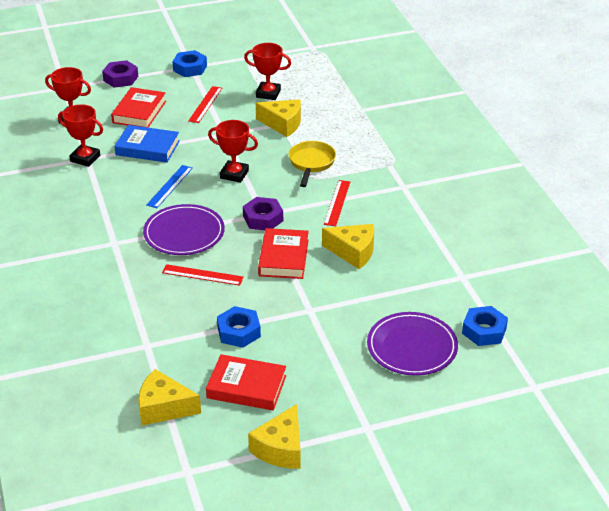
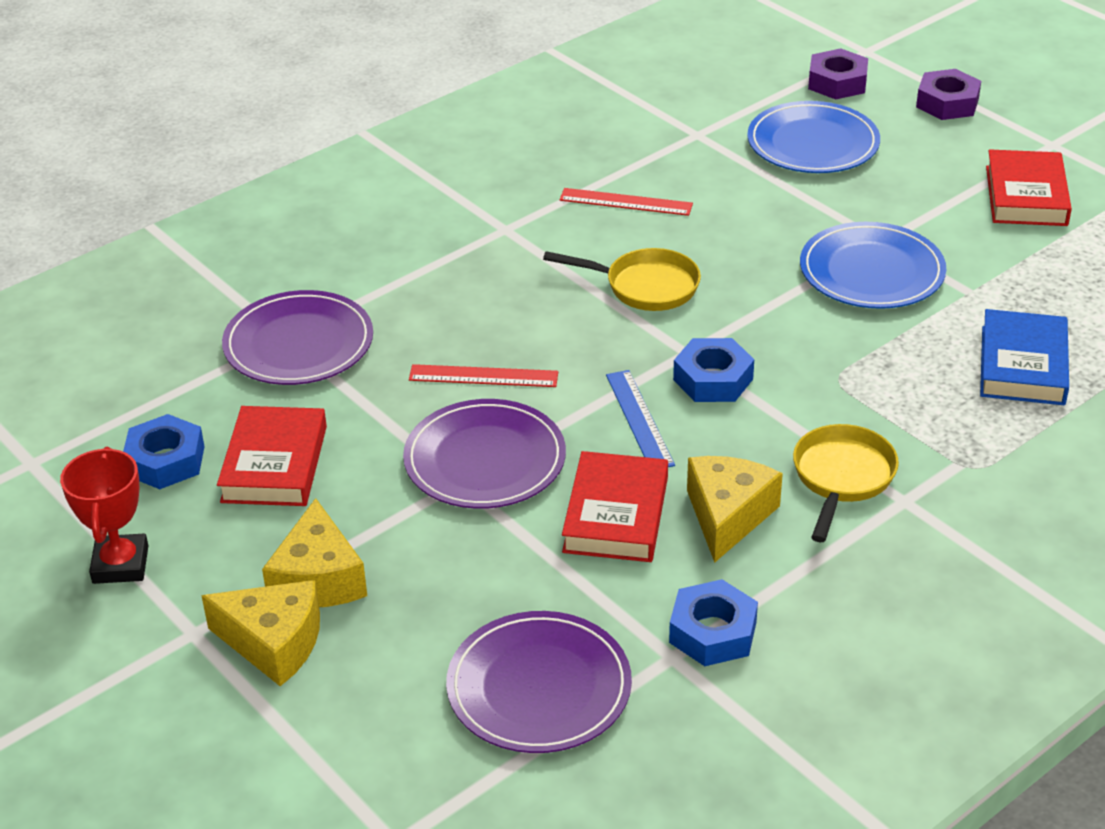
blue plate: none = 0 -> [747,101,880,173] [800,222,947,309] = 2
purple plate: [143,204,225,255] [367,312,458,376] = 2 -> [222,290,373,385] [403,399,566,509] [446,611,632,753] = 3
red ruler: [162,264,244,286] [188,86,222,123] [324,180,350,226] = 3 -> [409,364,558,387] [559,188,693,216] = 2
red trophy: [45,67,91,124] [58,104,103,167] [208,120,258,183] [244,43,291,100] = 4 -> [60,447,149,584] = 1
yellow cheese: [138,369,201,426] [248,404,301,469] [256,99,301,137] [322,224,374,269] = 4 -> [201,580,320,686] [262,498,367,607] [687,456,783,563] = 3
yellow pan: [288,141,336,187] = 1 -> [543,248,701,311] [793,424,899,542] = 2

